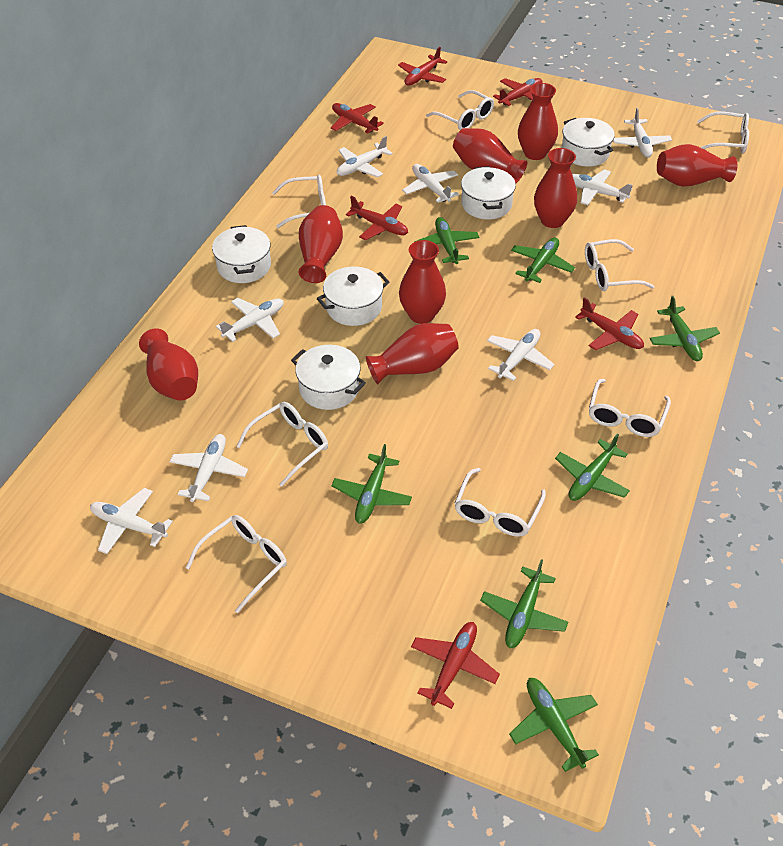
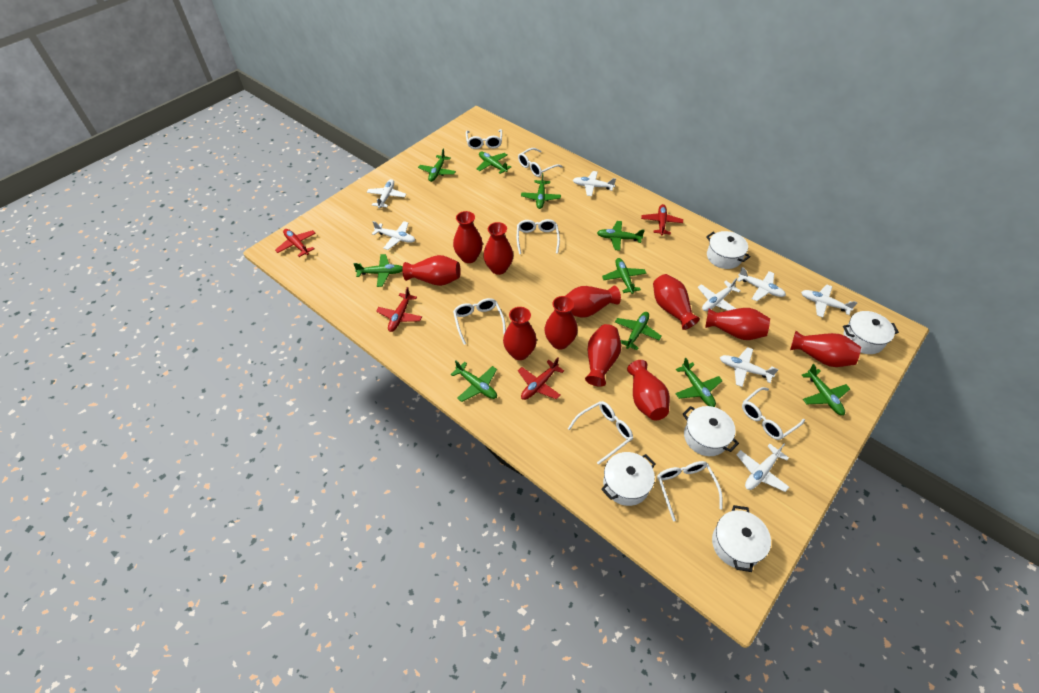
green plane: [331,444,412,524] [414,217,480,264] [480,559,568,648] [509,678,599,772] [511,238,575,283] [555,433,630,501] [649,296,720,361] = 7 -> [353,254,403,287] [418,149,456,182] [451,360,497,402] [477,152,511,174] [521,173,561,209] [597,221,645,251] [602,258,647,294] [615,312,662,350] [675,358,722,407] [802,364,850,415] = 10
red plane: [331,103,384,133] [346,196,408,240] [398,47,447,86] [411,622,500,709] [493,78,543,106] [575,297,644,350] = 6 -> [275,229,316,257] [376,287,422,332] [518,358,564,400] [641,204,683,236] = 4
red vase: [139,328,198,401] [298,205,343,283] [366,323,459,384] [399,240,446,324] [453,128,527,184] [518,83,558,160] [534,148,577,228] [657,144,737,187] = 8 -> [402,255,461,286] [453,211,483,263] [483,222,513,275] [503,307,537,360] [545,296,578,349] [565,286,621,318] [585,324,621,387] [627,360,670,420] [653,274,700,330] [705,308,770,340] [790,331,861,367] = 11
white glasses: [186,515,287,613] [236,402,328,487] [272,175,326,228] [426,90,494,130] [454,468,546,537] [585,239,655,291] [589,379,671,437] [697,112,749,154] = 8 -> [453,298,506,345] [466,129,502,149] [517,219,560,254] [518,148,563,177] [568,401,633,465] [657,461,723,521] [742,387,805,440] = 7

